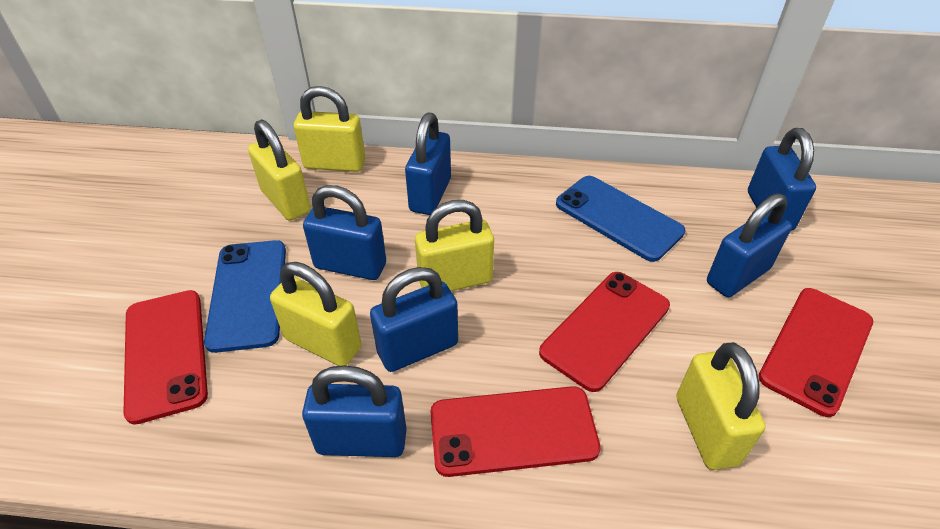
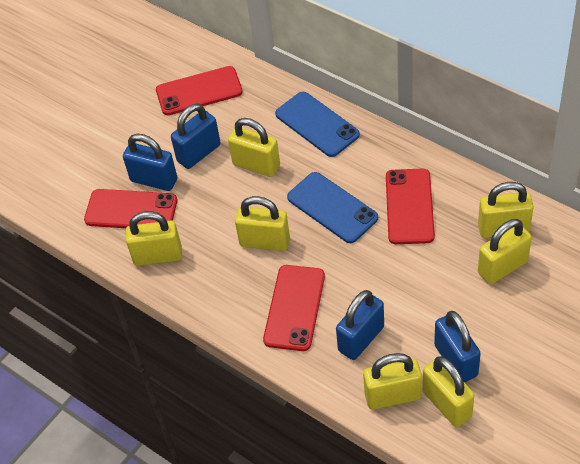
blue padlock: [302,365,407,457] [303,185,386,280] [370,267,458,372] [405,113,451,215] [707,193,792,297] [748,128,816,231] = 6 -> [123,134,177,191] [171,104,221,169] [336,290,384,360] [434,311,481,383] = 4
yellow padlock: [248,119,311,221] [270,262,362,366] [294,86,365,172] [415,200,494,291] [676,342,766,470] = 5 -> [126,211,182,266] [228,118,280,177] [235,196,290,251] [363,353,422,410] [422,356,474,427] [478,182,534,238] [478,219,532,284] = 7

